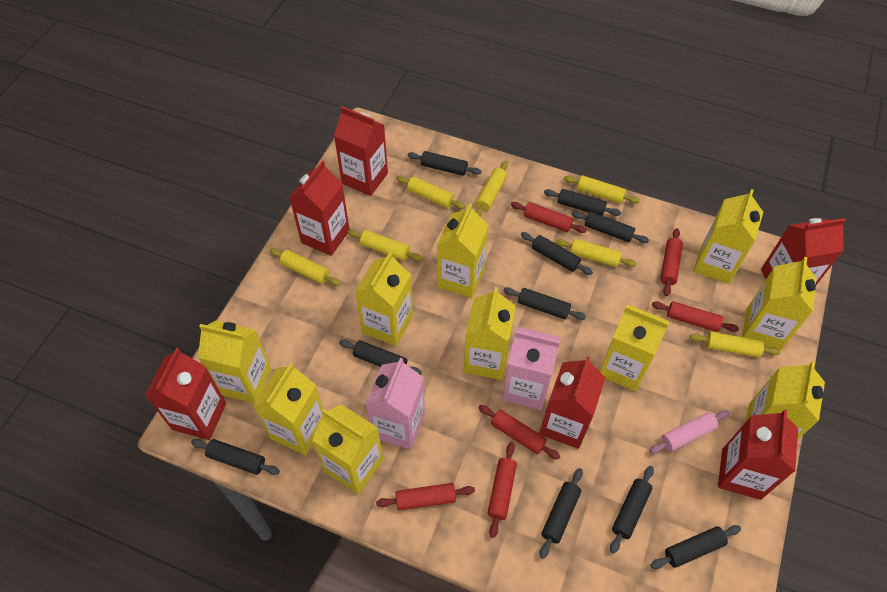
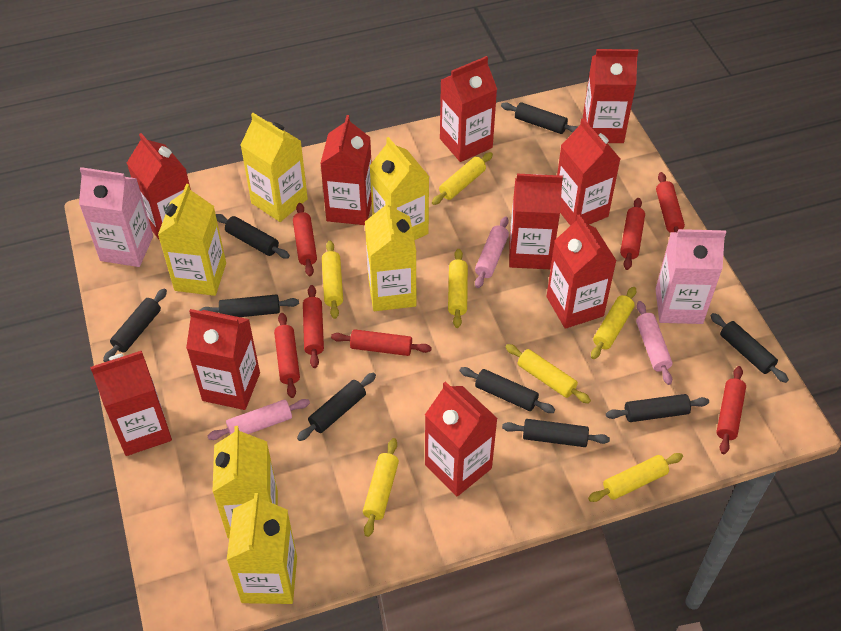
black rolling pin: [191,439,280,475] [339,340,422,375] [407,151,481,176] [503,287,586,320] [521,232,593,275] [540,468,583,559] [544,189,621,216] [571,211,649,243] [610,466,654,554] [651,525,741,569] = 10 -> [103,289,167,362] [199,294,299,317] [216,214,290,258] [297,373,376,441] [459,367,555,413] [501,102,578,134] [502,419,610,447] [606,394,709,422] [710,313,789,383] = 9
pink rolling pin: [649,410,729,453] = 1 -> [207,399,310,440] [475,216,509,288] [636,301,672,385] = 3
red carton: [145,348,226,440] [289,161,350,256] [334,106,388,196] [539,356,606,449] [718,410,798,500] [761,218,846,285] = 6 -> [90,351,172,456] [127,133,191,239] [186,309,260,410] [320,115,372,225] [425,381,498,496] [440,56,497,162] [509,174,563,269] [547,214,617,329] [557,118,620,226] [583,49,638,143] = 10
red rolling pin: [376,483,475,510] [478,405,560,460] [487,442,517,538] [511,202,587,233] [652,301,739,332] [660,228,683,296] = 6 -> [274,313,300,398] [293,203,317,276] [303,285,324,368] [331,329,432,356] [620,198,645,270] [656,172,685,233] [716,366,746,454] = 7
yellow carton: [198,321,271,403] [253,363,323,455] [312,404,383,494] [355,252,413,346] [438,203,489,298] [463,287,516,380] [600,304,669,391] [693,189,763,284] [742,257,817,351] [745,361,825,439] = 10 -> [158,184,226,296] [212,426,278,539] [227,493,297,604] [240,113,308,222] [365,199,416,311] [370,137,430,240] = 6

